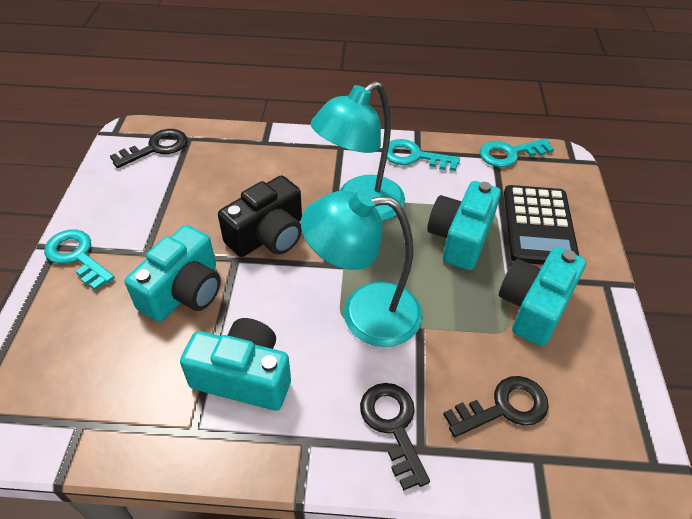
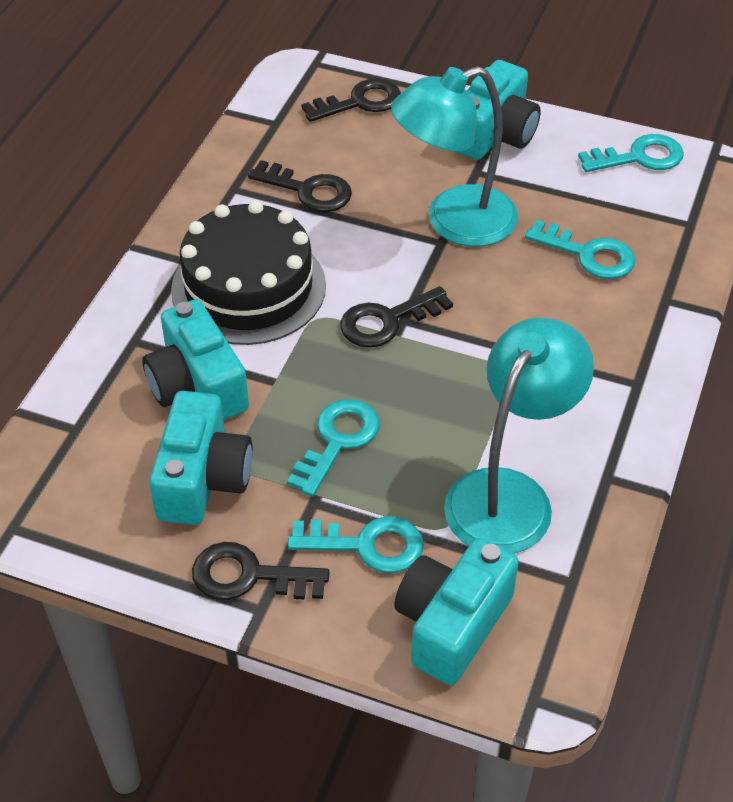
black cake: none = 0 -> [171,201,326,345] = 1
black calculator: [504,185,579,265] = 1 -> none = 0
black camera: [218,175,302,257] = 1 -> none = 0
black key: [110,129,187,168] [360,383,430,490] [443,376,549,437] = 3 -> [192,542,330,600] [248,160,352,212] [302,78,401,122] [340,286,453,348] = 4
turquoise key: [44,230,115,290] [387,139,460,171] [480,138,554,167] = 3 -> [287,399,380,497] [288,517,424,573] [525,220,636,279] [578,134,684,172] = 4

